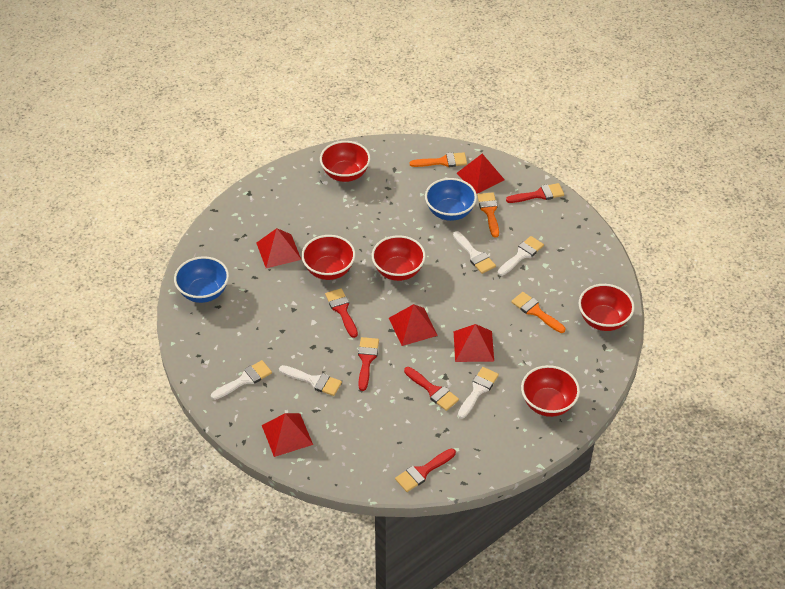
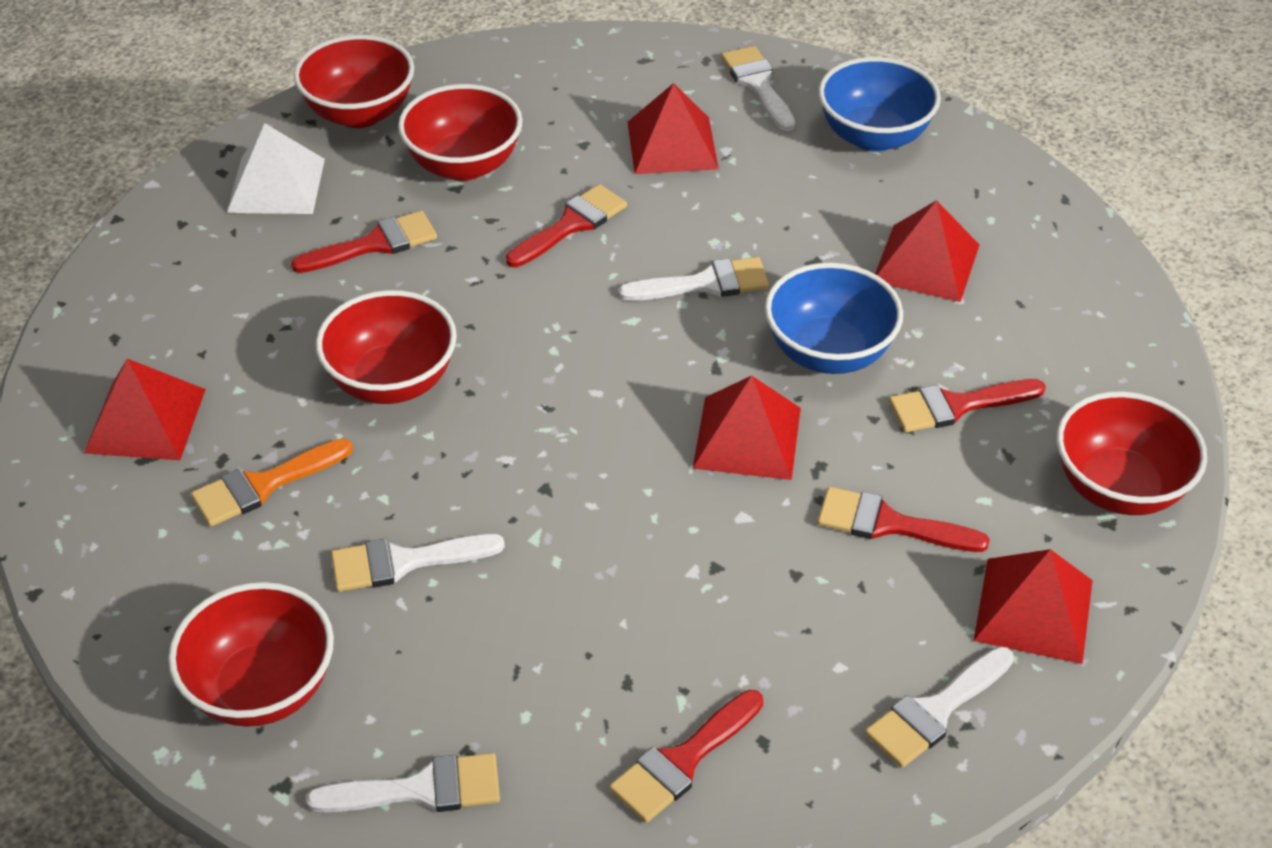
orange brush: [410,152,467,167] [477,192,499,237] [511,292,565,333] = 3 -> [191,438,353,527] = 1
white pyramid: none = 0 -> [227,123,325,214] = 1

